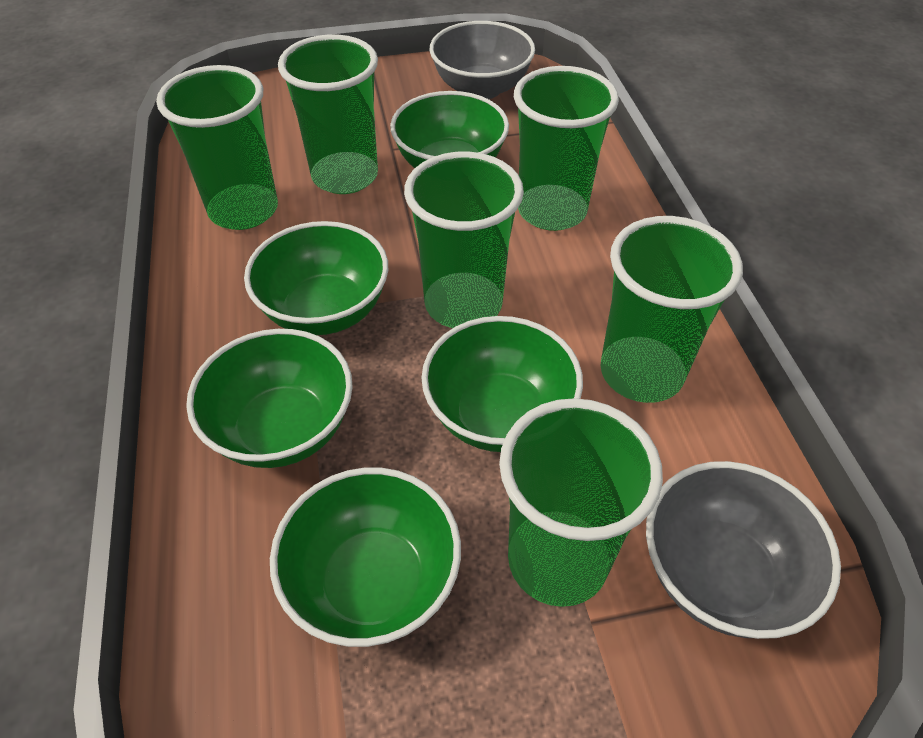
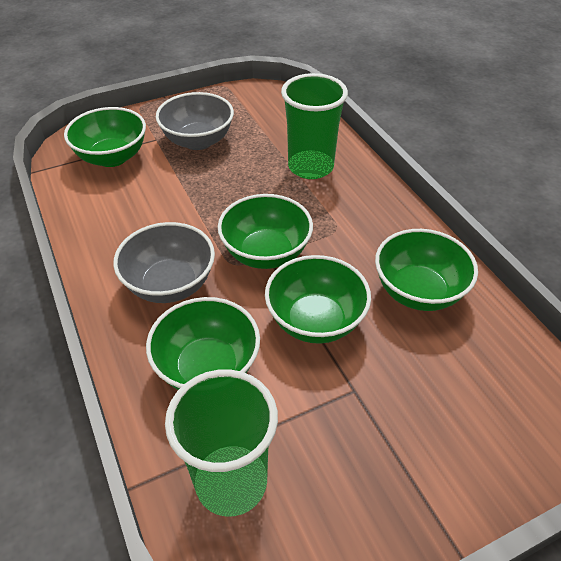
green cup: [156,65,278,230] [278,34,378,194] [404,151,524,328] [499,398,663,607] [514,66,619,231] [600,216,743,403] = 6 -> [165,369,278,517] [281,73,348,179] = 2

